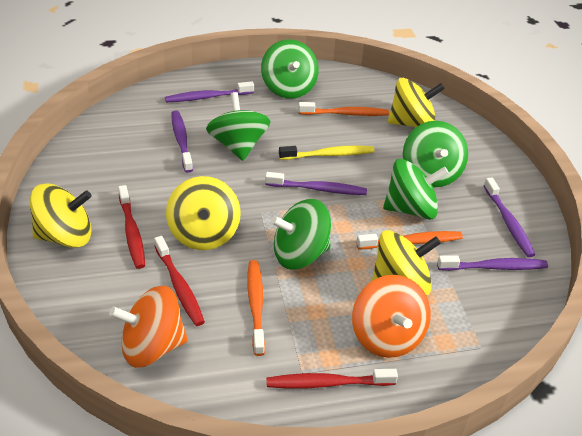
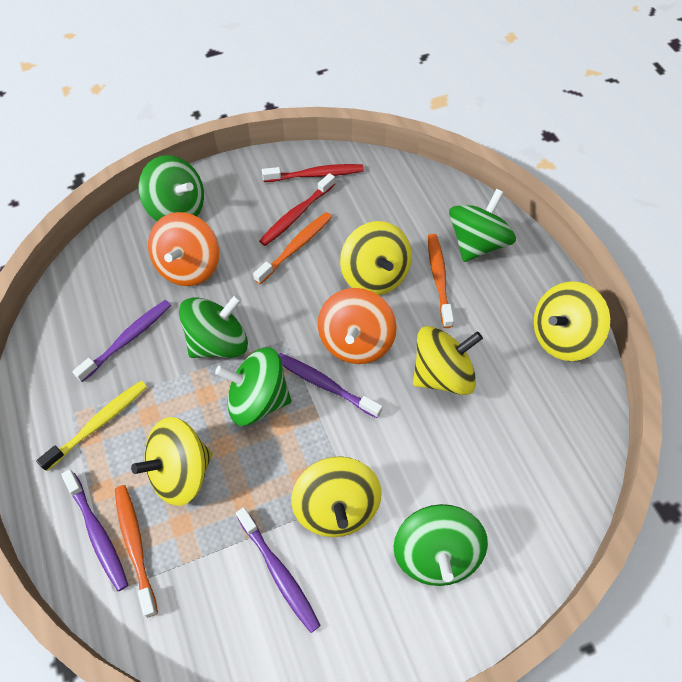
purple toothbrush: [165,81,254,102] [172,110,193,173] [265,172,367,195] [437,255,548,271] [484,177,535,257] = 5 -> [61,469,128,591] [72,300,171,382] [236,507,321,633] [279,353,383,418] = 4
red toothbrush: [118,185,145,269] [154,236,205,326] [266,369,398,389] = 3 -> [259,173,335,246] [262,164,364,182] = 2
yellow spinning top: [30,183,92,248] [166,176,241,250] [372,230,441,295] [388,78,445,127] = 4 -> [131,417,213,506] [291,456,381,537] [340,221,412,295] [413,326,483,395] [534,282,610,361] = 5

